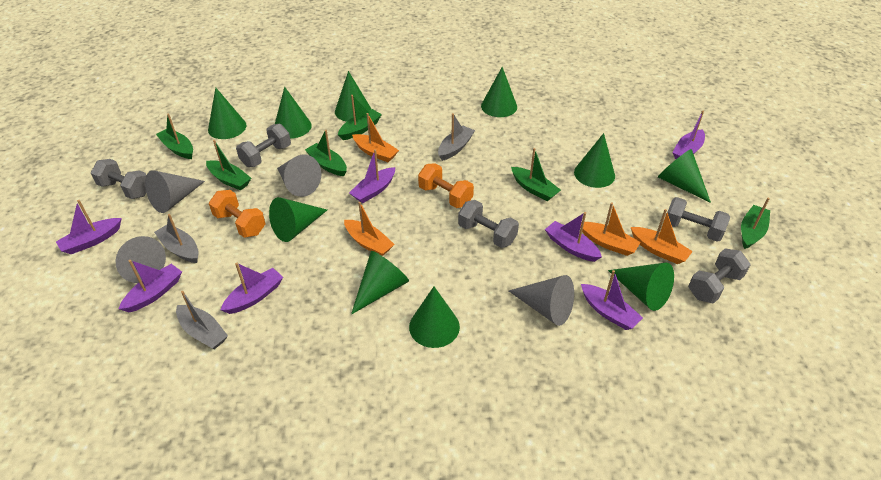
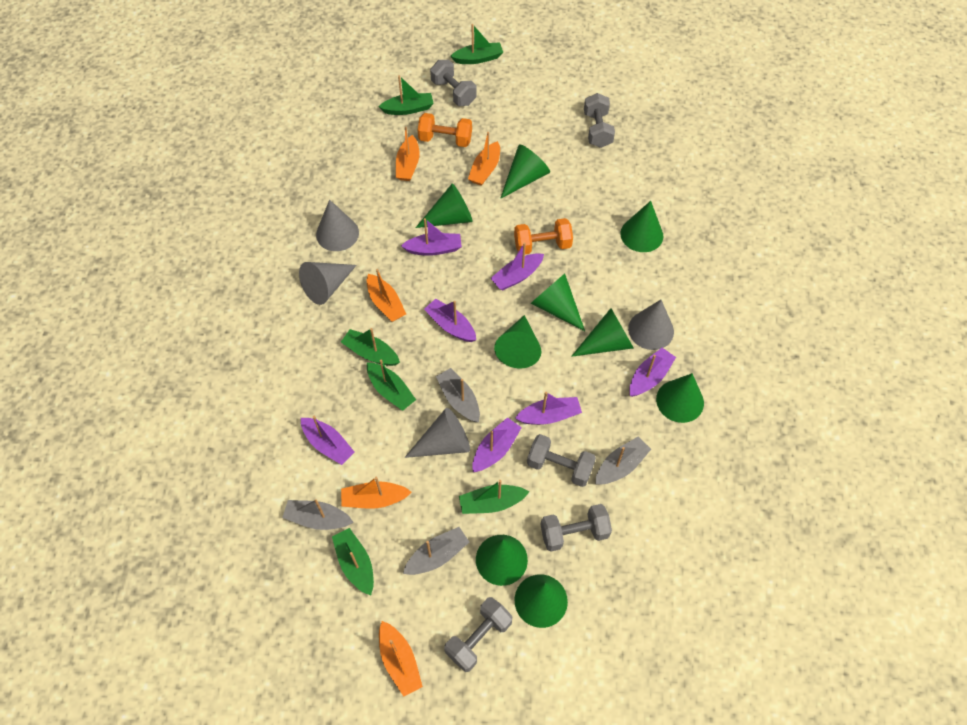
green cone: [208,88,247,139] [269,197,327,242] [275,87,312,139] [335,71,371,122] [351,251,409,315] [409,287,460,348] [481,67,517,117] [574,133,615,188] [608,263,674,311] [658,149,711,203] = 10 -> [416,183,473,228] [476,535,528,586] [494,315,541,369] [500,144,550,199] [514,574,568,628] [531,274,585,331] [571,308,634,357] [620,201,663,252] [656,373,704,423] = 9
grey boat: [154,214,199,263] [176,291,228,349] [438,113,475,161] = 3 -> [282,499,354,530] [403,527,469,575] [436,368,480,422] [595,436,651,485] = 4
orange boat: [344,202,395,256] [352,113,399,162] [581,202,641,256] [631,209,693,264] = 4 -> [341,477,411,509] [367,269,406,322] [379,621,423,697] [396,127,420,181] [468,132,500,186] = 5

